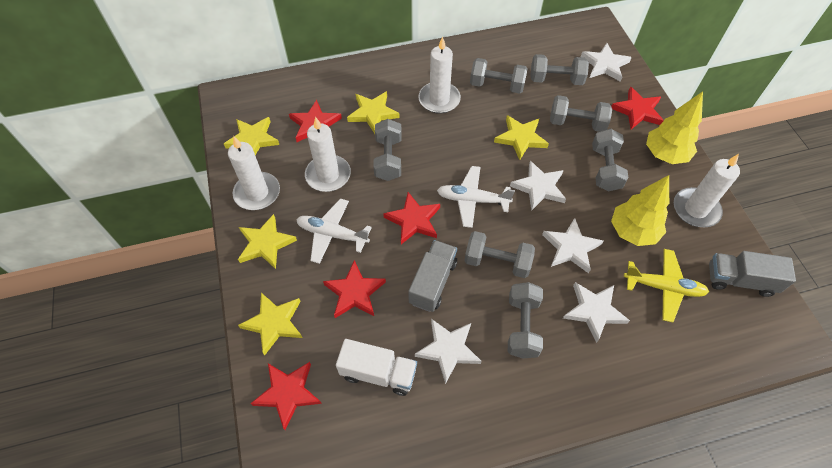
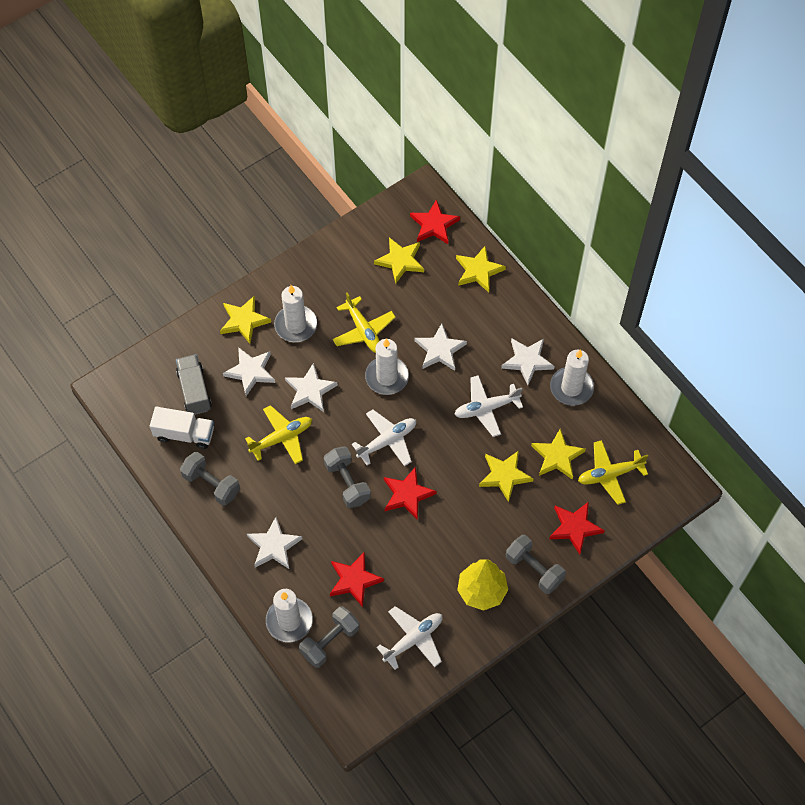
grey dumbbell: [373,119,402,181] [464,231,535,278] [470,58,528,93] [508,282,543,358] [530,54,589,85] [550,95,612,132] [592,129,628,192] = 7 -> [180,452,240,506] [299,606,360,668] [324,446,371,508] [506,535,566,594] = 4
grey truck: [408,240,457,312] [709,251,796,297] = 2 -> [176,354,212,415] = 1
red star: [250,362,322,430] [289,100,342,142] [323,260,386,318] [383,192,440,244] [611,87,664,129] = 5 -> [330,552,384,607] [384,467,437,520] [410,199,460,244] [549,502,605,555] = 4
white plane: [296,199,372,264] [437,166,515,228] = 2 -> [352,410,416,466] [376,606,442,670] [454,375,523,437] = 3
yellow plane: [624,249,709,322] = 1 -> [245,405,312,464] [333,292,396,353] [578,440,648,505] = 3
yellow tree: [611,175,669,246] [646,92,703,164] = 2 -> [457,559,508,611] = 1

